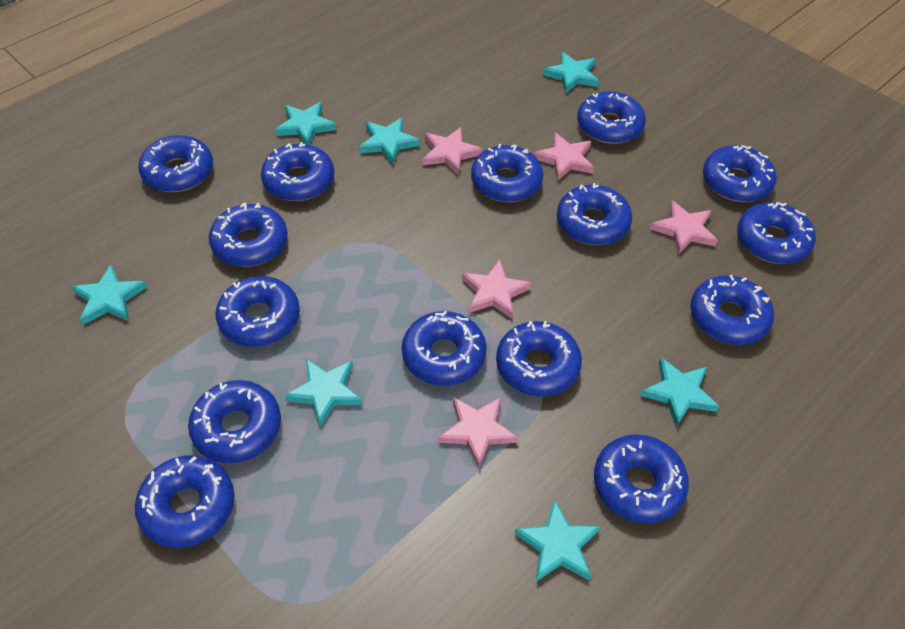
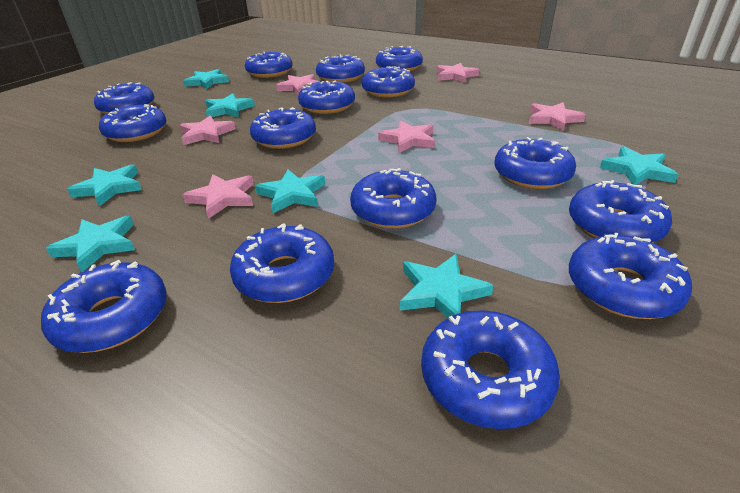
pink star: [423,127,482,175] [438,397,518,468] [462,259,531,319] [534,133,594,181] [650,200,718,255] = 5 -> [180,116,236,145] [183,174,254,219] [276,74,320,96] [378,121,435,153] [436,63,480,83] [529,102,586,131] = 6

